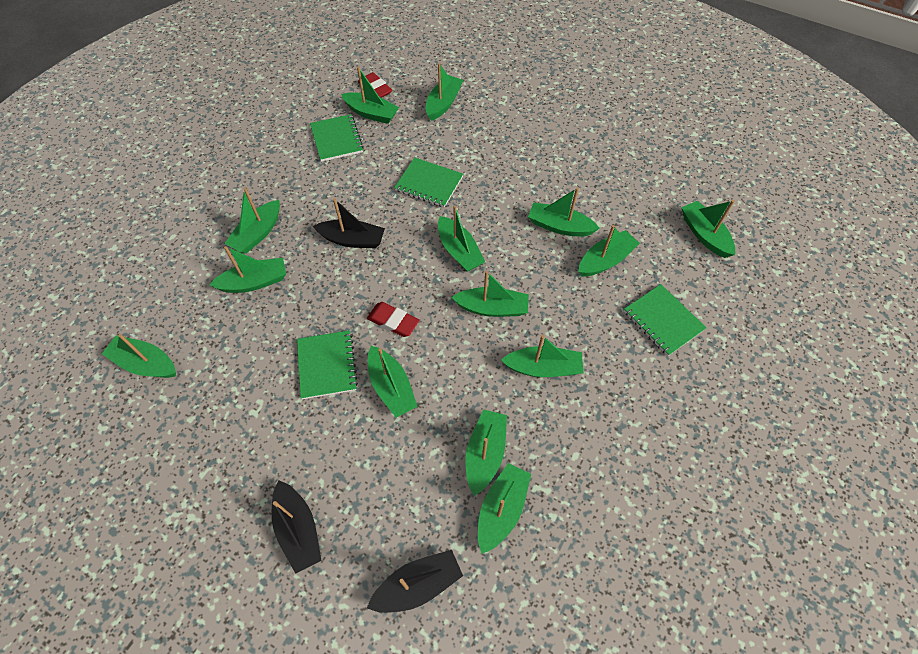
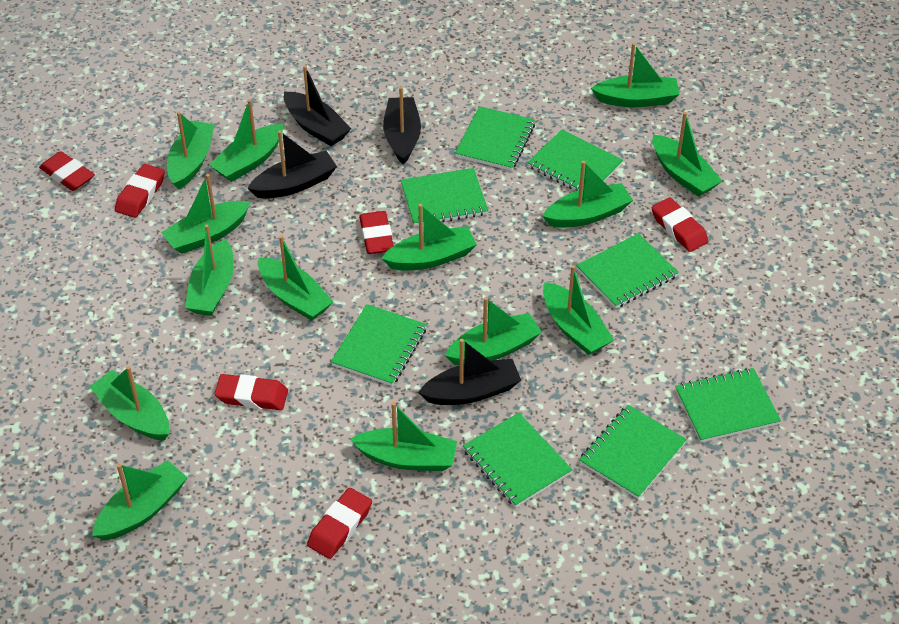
black boat: [272,480,321,574] [313,198,385,248] [367,550,463,613] = 3 -> [247,131,337,199] [284,65,351,146] [383,87,421,165] [418,339,521,405] = 4
green notebook: [297,330,358,399] [310,114,364,162] [394,157,463,207] [624,284,706,356] = 4 -> [331,304,427,386] [401,168,488,226] [455,106,535,171] [463,413,573,508] [527,130,623,191] [576,233,679,309] [579,405,687,499] [675,368,781,443] = 8
red eraser: [358,72,392,98] [367,302,419,337] = 2 -> [39,151,95,191] [115,164,165,218] [215,374,288,410] [307,488,372,559] [359,211,394,254] [652,198,708,252] = 6

